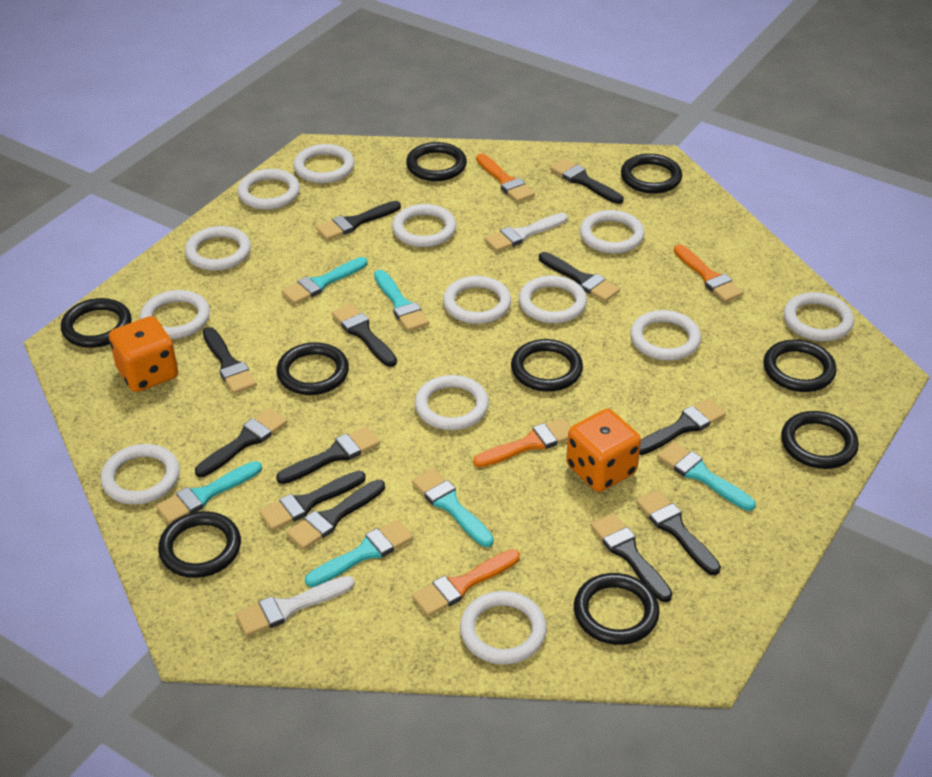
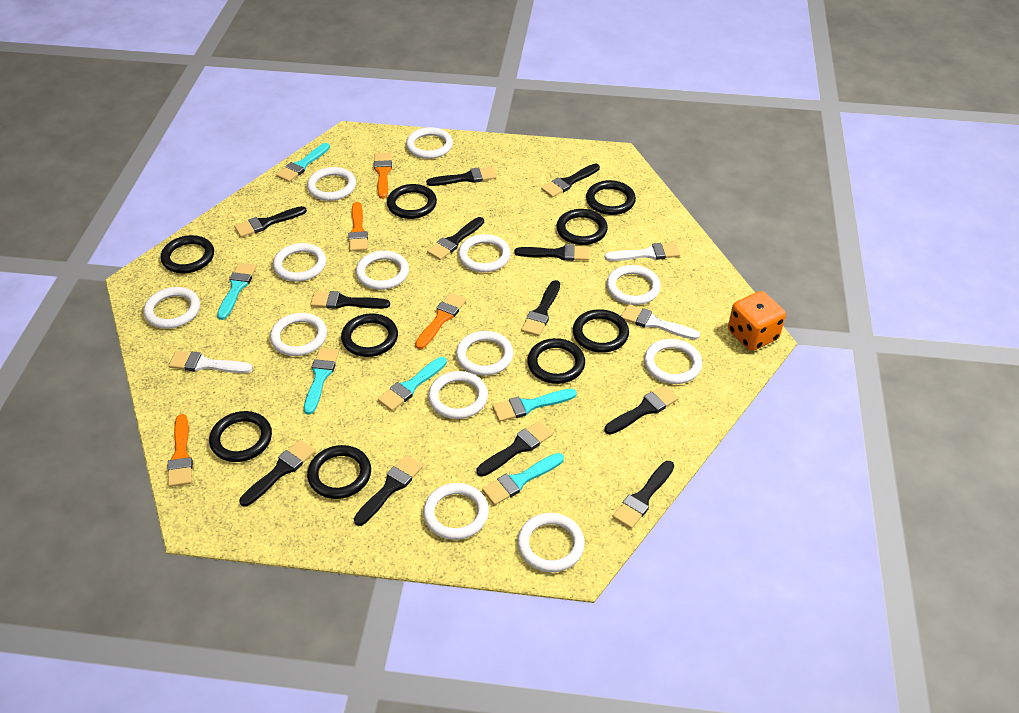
orange dice: [109,316,178,392] [566,409,641,492] = 2 -> [728,291,786,351] = 1
white brush: [235,576,355,636] [485,213,568,252] = 2 -> [168,351,253,373] [605,243,680,261] [621,305,700,340] = 3

